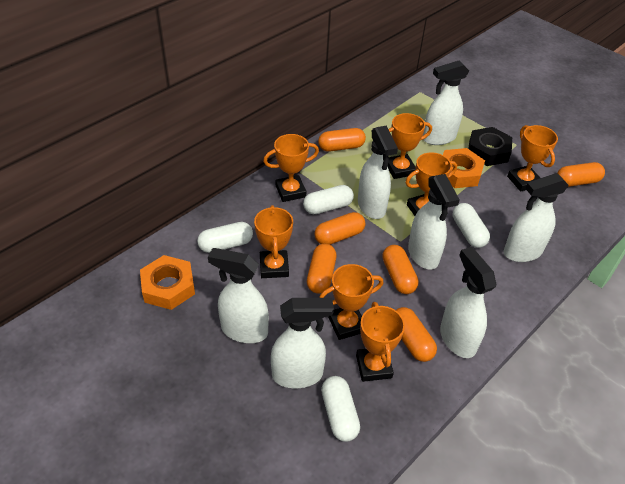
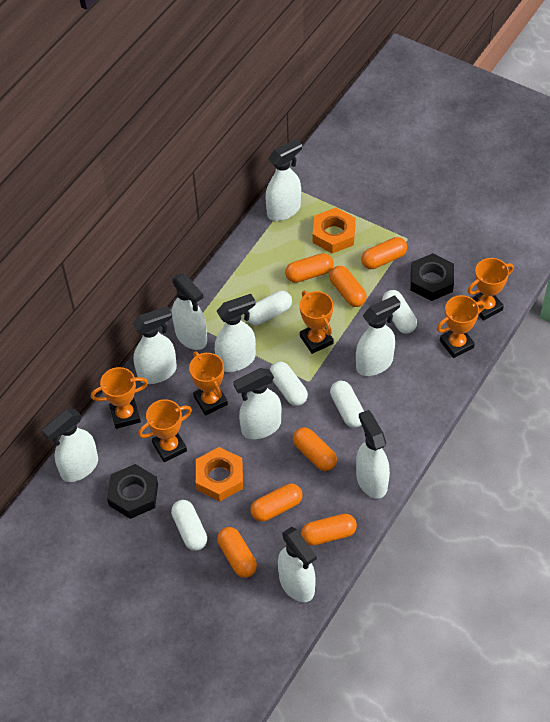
black nut: [468,127,512,166] = 1 -> [107,464,158,519] [410,253,454,301] = 2
orange capsule: [307,244,337,294] [315,212,365,245] [318,128,366,152] [382,245,419,294] [396,307,437,362] [557,162,605,187] = 6 -> [217,527,257,578] [251,484,302,522] [285,253,334,283] [293,427,337,471] [301,514,357,546] [329,266,367,307] [361,237,407,269] = 7
orange trophy: [254,205,293,278] [263,134,319,202] [319,264,383,340] [356,302,405,382] [388,113,432,179] [405,152,457,216] [507,125,558,192] = 7 -> [91,367,148,429] [138,399,192,462] [189,352,228,415] [300,291,333,354] [437,295,485,358] [467,258,514,321] = 6
white capsule: [197,222,253,253] [303,185,354,214] [321,376,360,442] [453,203,490,248] = 4 -> [171,500,207,551] [248,291,292,325] [270,362,308,406] [330,381,364,428] [382,290,417,334] = 5
white spray bottle: [208,248,269,343] [271,298,334,388] [358,125,398,219] [408,174,460,270] [423,60,469,145] [440,247,496,358] [504,173,569,262] = 7 -> [42,409,98,482] [133,306,177,384] [172,274,207,350] [215,294,256,372] [233,368,281,439] [265,139,302,221] [278,527,317,602] [356,295,401,376] [356,410,390,499] = 9

